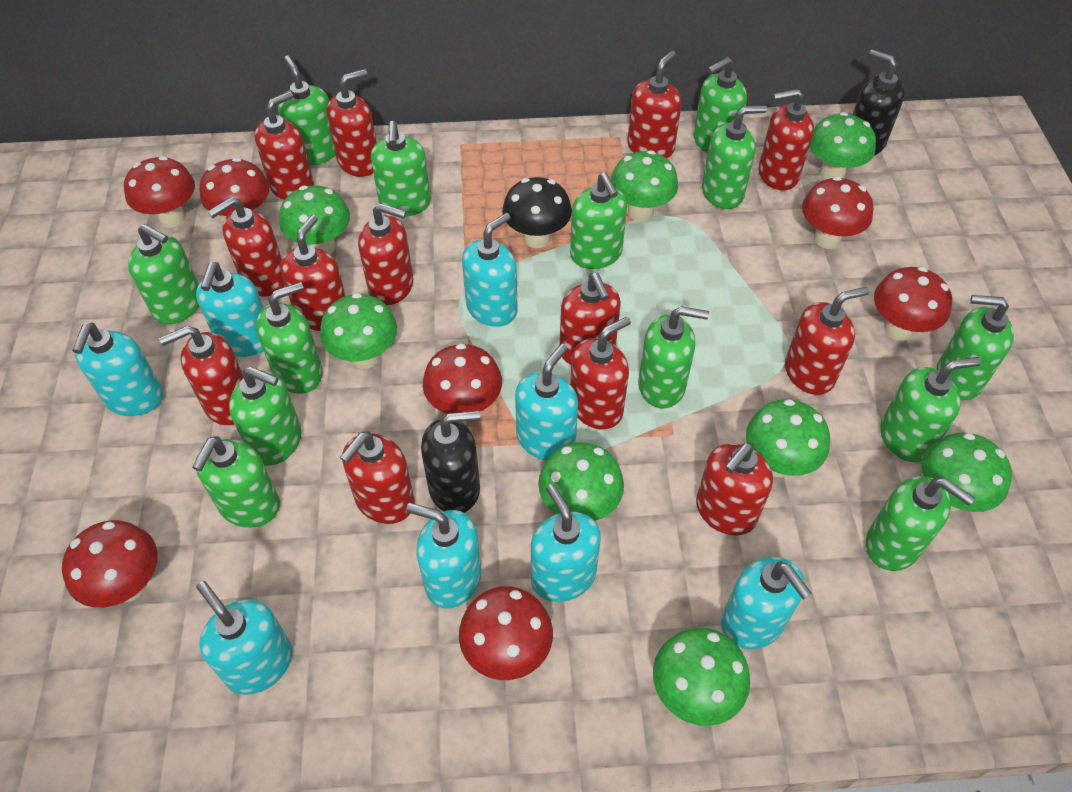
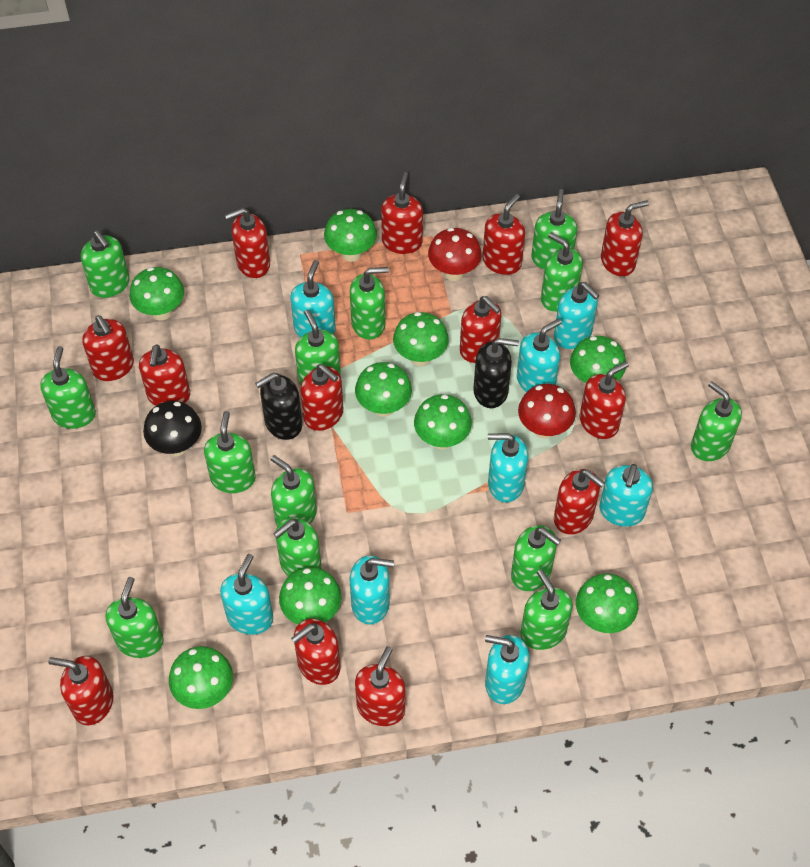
green mushroom: [279,185,350,254] [320,293,397,369] [538,442,624,521] [611,150,678,221] [653,628,750,726] [746,399,830,477] [809,112,876,180] [922,433,1012,512] = 8 -> [130,267,184,321] [169,646,233,709] [279,567,341,624] [324,209,377,262] [355,362,412,417] [393,312,449,366] [414,395,472,450] [570,336,626,385] [576,573,638,633] = 9
red mushroom: [62,520,157,608] [124,156,195,228] [199,158,270,216] [423,343,502,414] [459,586,553,680] [802,176,873,249] [874,267,952,341] = 7 -> [428,228,482,281] [518,384,576,439] = 2

